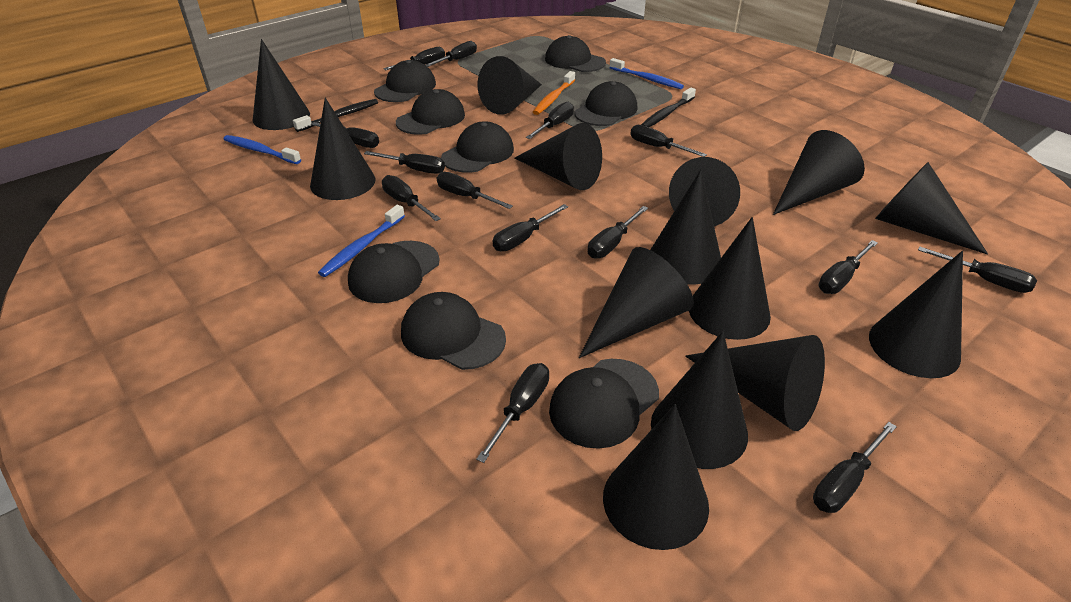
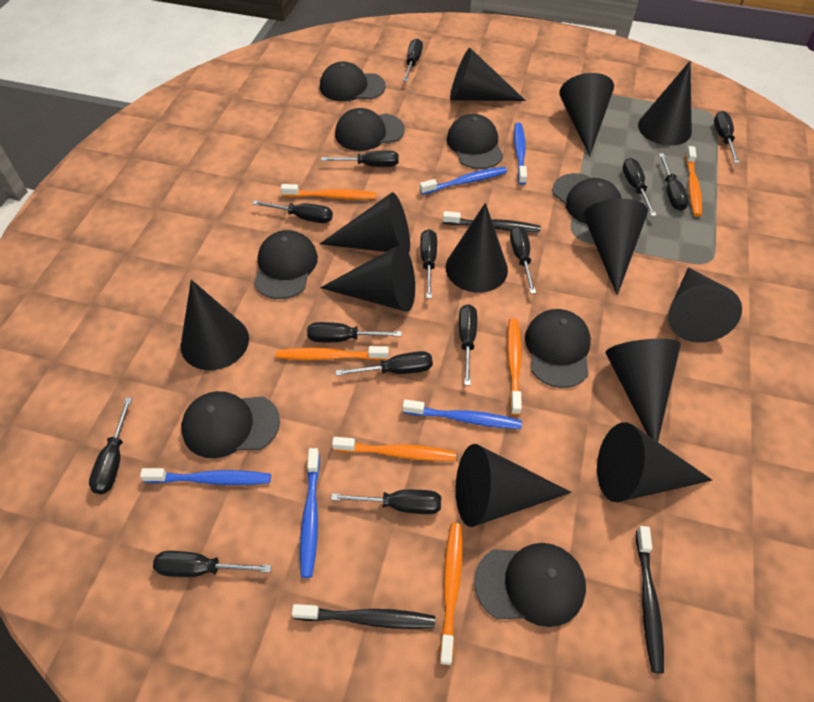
black cone: [253,39,310,130] [310,98,376,200] [478,56,542,115] [515,123,602,190] [579,247,694,358] [603,404,709,550] [650,170,721,285] [651,331,748,469] [669,157,740,226] [685,335,825,431] [689,217,771,340] [773,130,865,215] [869,251,963,378] [875,162,988,255] = 14 -> [181,280,249,370] [320,192,410,253] [320,245,415,312] [446,203,508,293] [450,48,526,101] [456,444,572,527] [559,73,614,156] [584,199,648,296] [597,422,712,502] [605,339,681,442] [638,61,692,146] [668,267,742,343] = 12
black toothbrush: [293,99,378,132] [641,87,696,127] = 2 -> [292,604,435,629] [443,211,541,232] [636,526,664,673] = 3
blue toothbrush: [223,135,301,164] [318,205,405,277] [609,58,684,89] = 3 -> [140,468,271,485] [300,448,320,578] [403,399,522,429] [420,167,507,195] [514,123,527,185] = 5
orange toothbrush: [533,71,575,115] = 1 -> [276,346,389,360] [281,184,376,200] [332,437,456,461] [439,523,463,665] [507,318,522,415] [685,146,702,217] = 6

